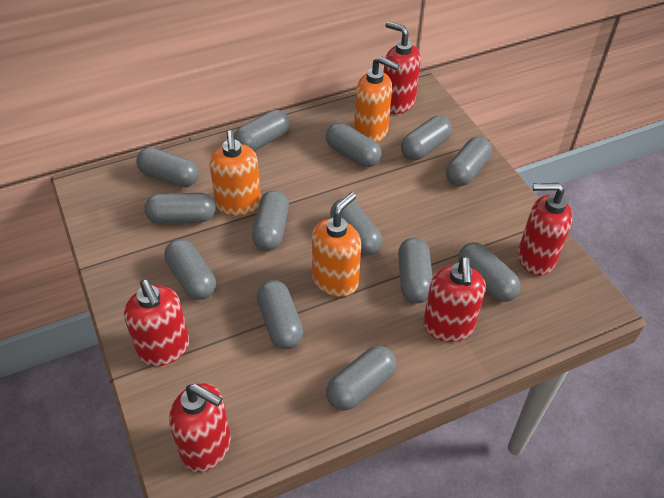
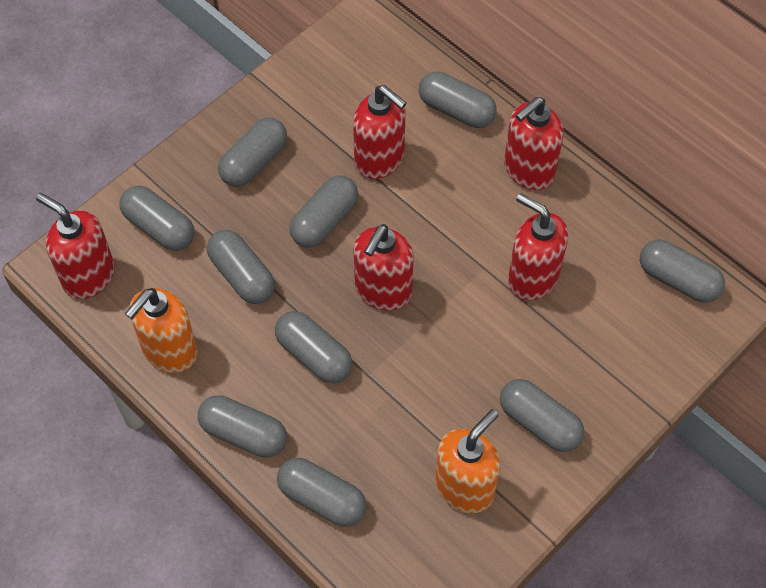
grey capsule: [136,147,199,187] [144,193,216,224] [164,239,216,300] [234,110,290,151] [252,190,289,251] [257,280,303,349] [326,122,382,167] [326,346,396,411] [330,198,382,255] [398,238,433,303] [401,116,452,160] [446,137,492,186] [458,242,521,302] = 13 -> [120,186,194,251] [198,395,287,458] [207,230,275,304] [218,118,287,187] [275,311,353,383] [277,458,366,527] [289,176,358,248] [419,72,497,128] [500,379,584,452] [640,240,725,303] = 10
orange soap dispenser: [209,130,261,216] [312,192,361,297] [354,56,399,143] = 3 -> [125,288,197,373] [435,409,500,513] = 2

